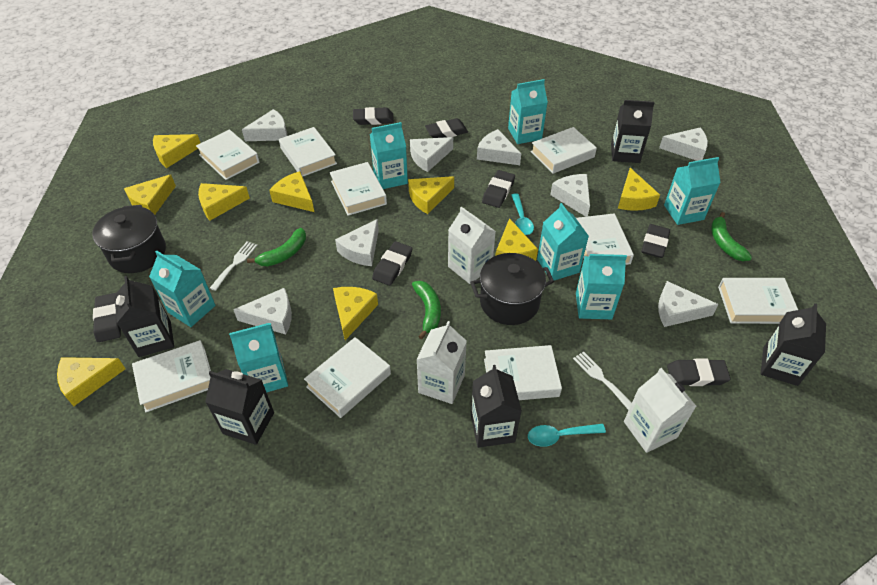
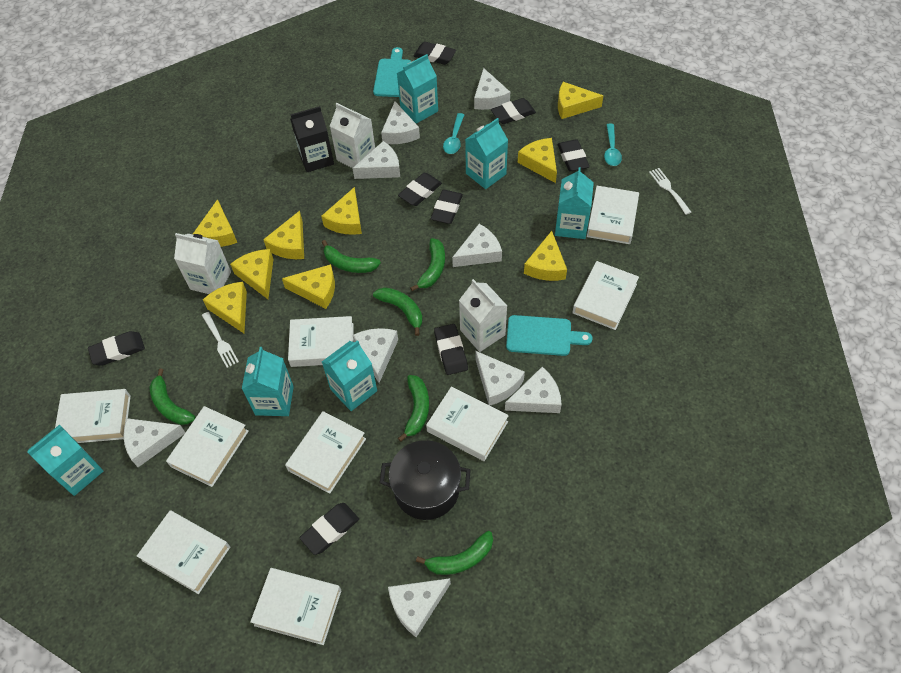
black carton: [114,276,174,357] [205,369,274,445] [471,365,522,448] [611,100,655,163] [760,303,826,386] = 5 -> [290,106,334,172] = 1
black eraser: [93,293,121,342] [353,107,394,125] [372,241,413,286] [425,118,468,138] [482,170,515,208] [641,224,670,258] [667,359,731,386] = 7 -> [88,331,145,366] [299,503,359,555] [398,173,442,206] [414,42,456,65] [431,190,463,224] [434,324,468,375] [491,98,536,124] [558,139,590,172] = 8
black pot: [92,205,166,273] [470,253,554,325] = 2 -> [379,440,471,520] = 1
green banana: [247,228,306,267] [412,281,441,339] [711,212,752,261] = 3 -> [149,368,195,425] [322,240,381,273] [373,287,422,336] [398,375,429,442] [410,238,445,291] [416,531,493,575] = 6
turquoise carton: [149,251,216,327] [229,323,288,393] [370,122,408,189] [508,79,548,144] [537,203,589,280] [576,254,627,319] [664,157,721,225] = 7 -> [27,424,103,496] [242,347,294,416] [322,340,377,411] [397,54,438,124] [465,118,508,189] [555,167,594,239] = 6
turquoise cutting board: none = 0 -> [373,47,411,97] [506,315,593,356] = 2
white cheese: [233,288,292,334] [242,109,288,141] [335,219,379,266] [410,137,453,172] [477,129,521,165] [550,174,590,217] [658,281,719,327] [659,127,708,161] = 8 -> [124,418,186,467] [353,141,400,179] [353,328,398,383] [381,102,420,144] [388,578,451,637] [452,224,502,267] [474,68,510,110] [475,351,525,406] [505,367,562,413] = 9

